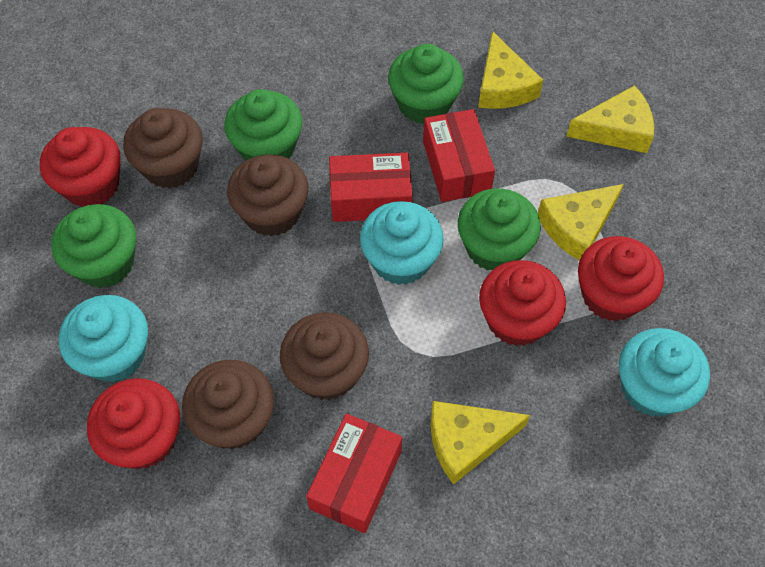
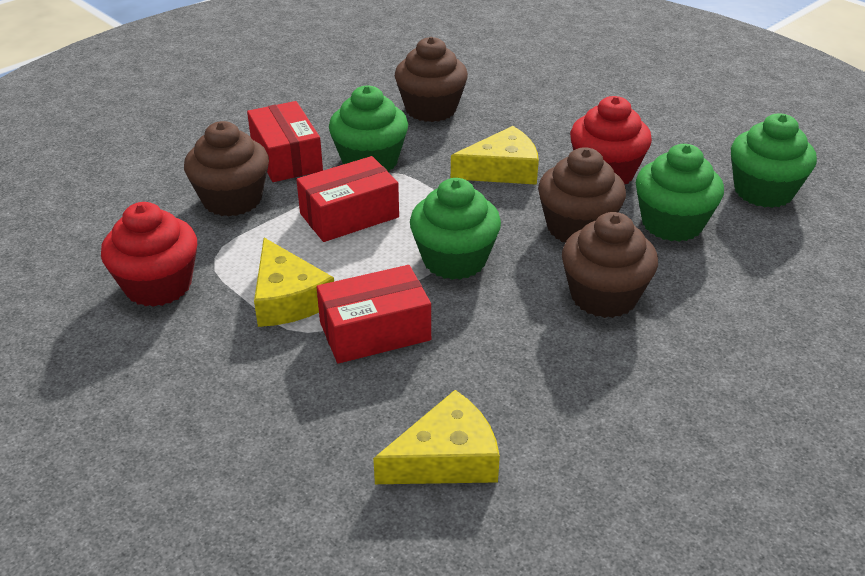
red cupcake: [40,127,121,207] [87,378,180,469] [479,260,566,346] [578,236,664,321] = 4 -> [101,202,197,307] [570,96,652,184] = 2
turquoise cupcake: [59,295,148,382] [360,201,444,285] [619,328,710,417] = 3 -> none = 0
yellow cheese: [431,401,530,485] [478,31,543,109] [538,184,624,261] [566,85,654,153] = 4 -> [254,238,334,327] [373,390,500,484] [451,126,539,185] = 3

